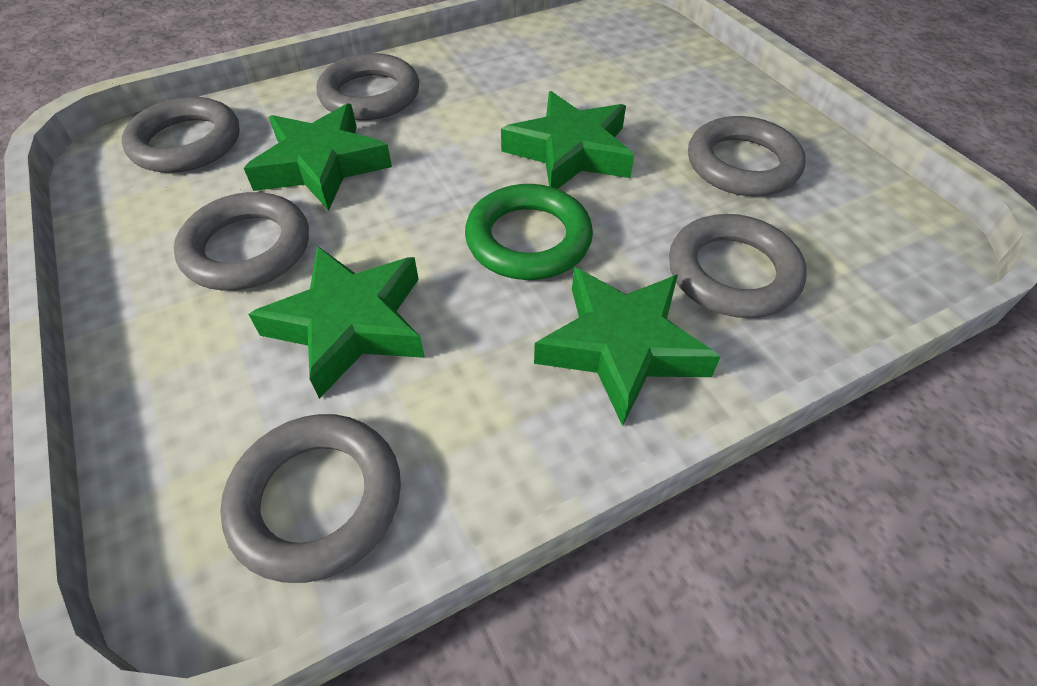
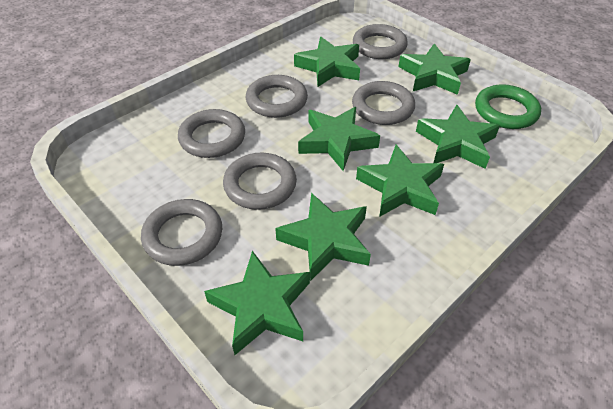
green star: [244,104,392,211] [248,246,425,399] [501,91,634,189] [534,267,721,426] = 4 -> [204,251,310,355] [275,193,371,281] [294,37,360,87] [298,107,380,171] [356,145,444,217] [398,44,471,95] [416,105,500,169] = 7

